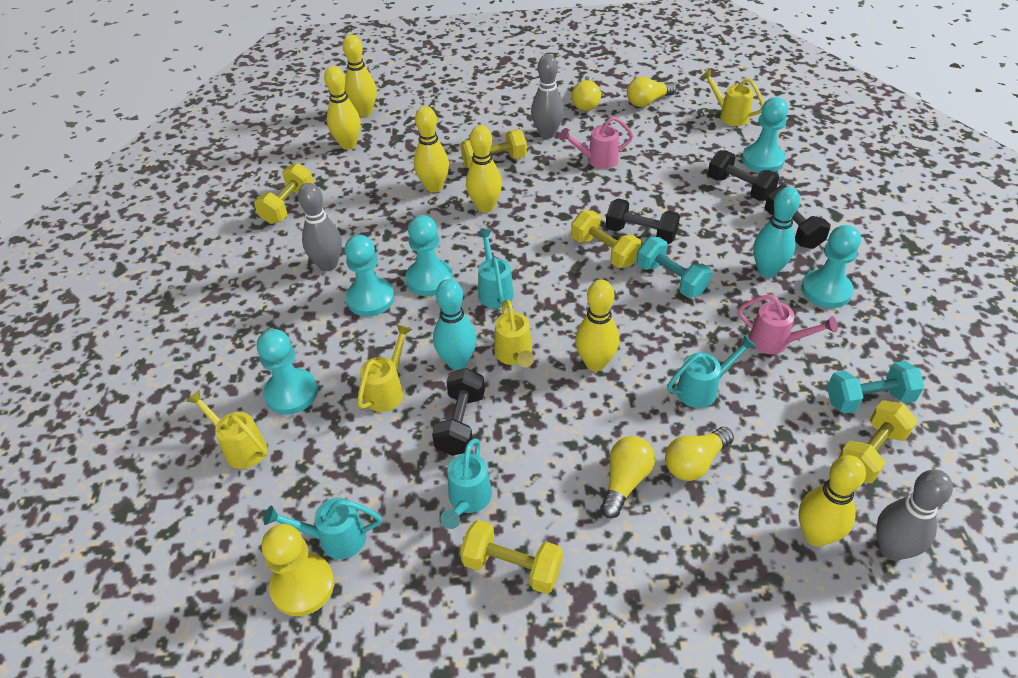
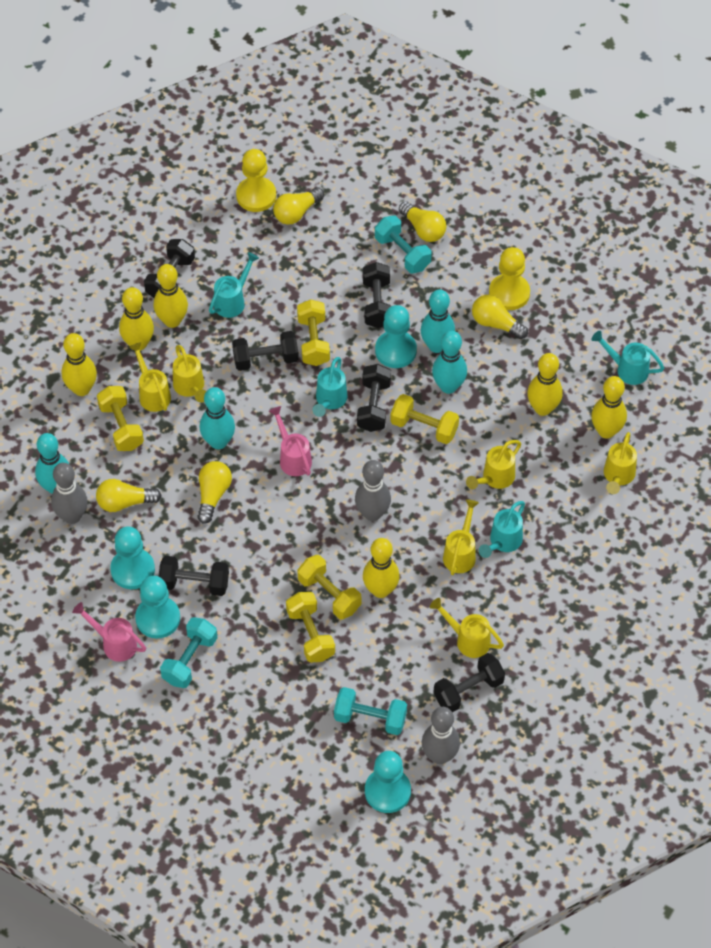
black dumbbell: [432,368,485,456] [606,198,680,244] [708,150,779,201] [765,185,831,249] = 4 -> [144,239,195,298] [159,556,229,596] [232,331,299,371] [357,364,391,432] [363,262,391,328] [434,653,505,713] = 6
turquoise bowling pin: [433,279,477,370] [753,187,800,278] = 2 -> [35,433,69,494] [200,387,235,450] [421,290,455,353] [432,331,467,394] = 4
turquoise dumbbell: [636,237,712,298] [827,361,924,414] = 2 -> [160,617,217,688] [334,687,407,735] [375,215,432,273] = 3
turquoise pawn: [257,329,318,415] [345,235,394,316] [405,215,453,296] [742,97,788,172] [801,225,861,308] = 5 -> [110,526,155,589] [135,576,180,639] [365,751,411,813] [375,305,417,368] = 4
yellow light bulb: [572,76,601,111] [601,436,655,518] [627,76,677,107] [665,427,734,481] = 4 -> [96,479,162,512] [197,461,232,524] [273,187,324,225] [399,201,446,242] [472,295,528,339] = 5
yellow pawn: [262,524,334,617] = 1 -> [236,149,276,212] [489,247,530,310] = 2
yellow watering can: [186,389,268,469] [357,324,412,412] [494,300,534,367] [701,69,764,126] = 4 -> [129,342,171,412] [173,345,206,402] [430,598,504,658] [443,499,479,575] [466,440,521,489] [604,432,637,494] = 6

